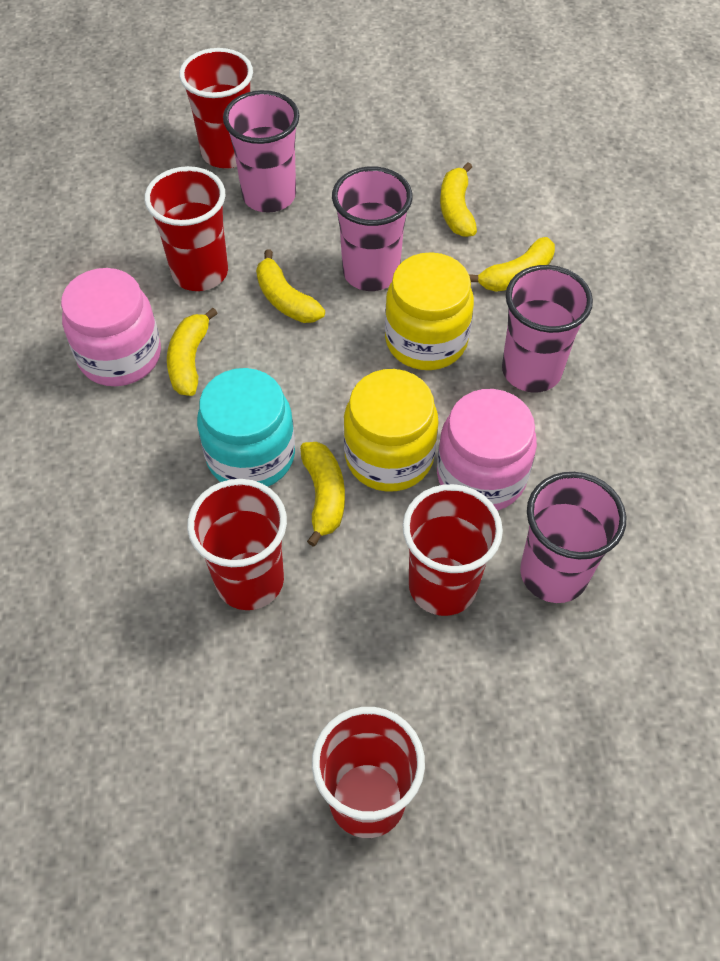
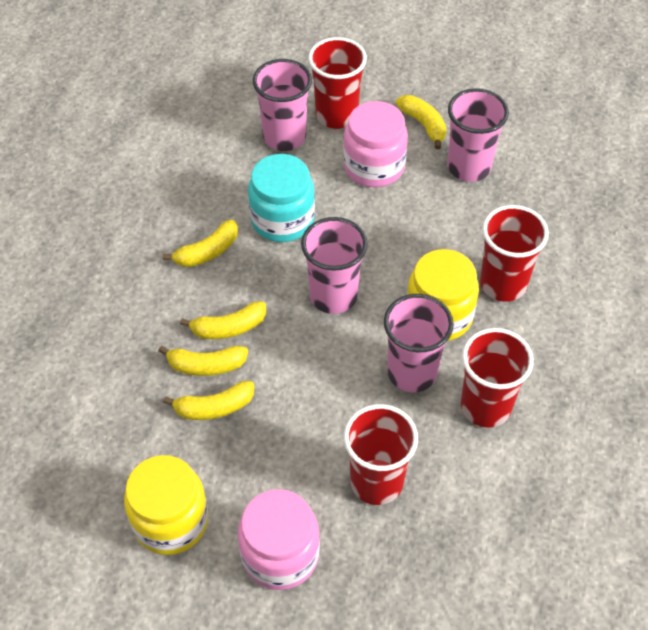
red cup: [144,166,228,291] [179,48,253,168] [187,479,287,610] [312,707,425,838] [403,484,503,616] = 5 -> [308,37,367,129] [344,404,418,505] [461,328,534,428] [480,205,549,302] = 4

